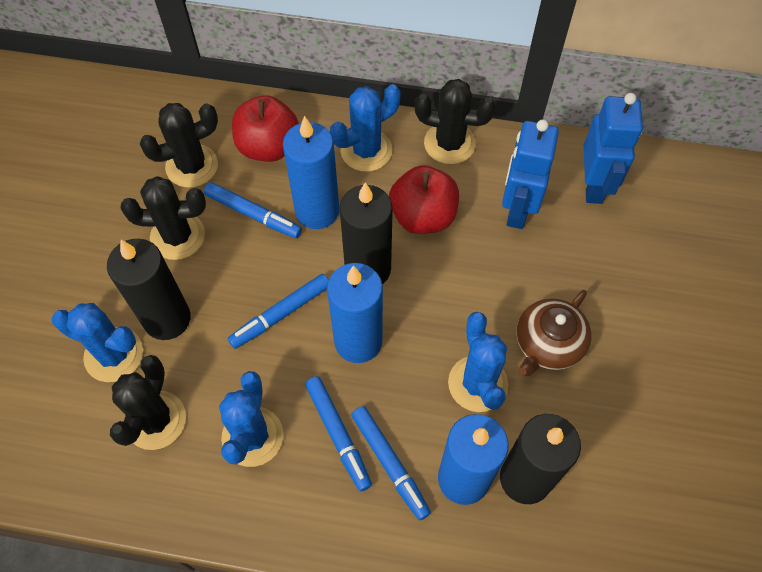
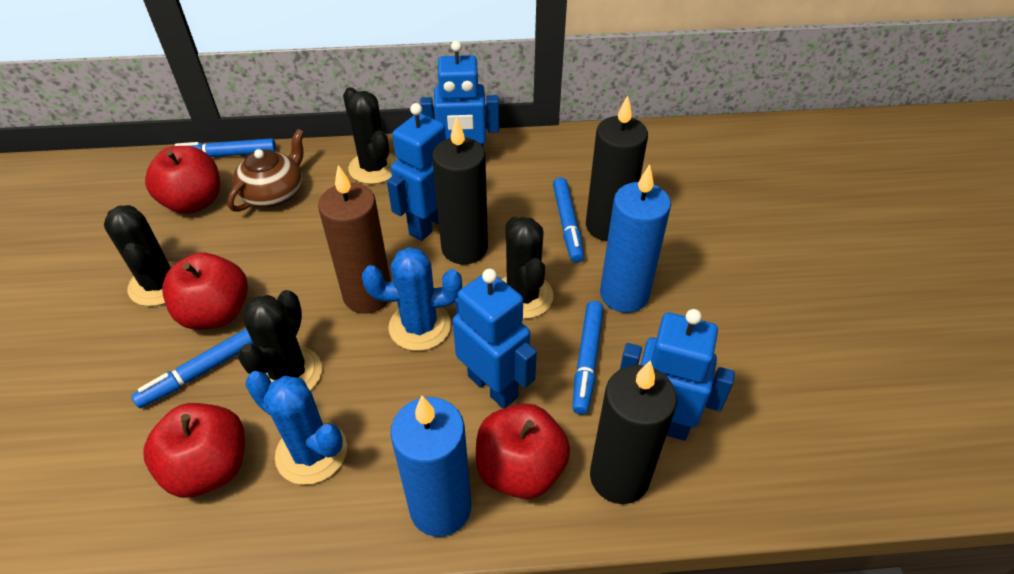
blue cactus: [52,303,143,382] [219,371,283,467] [330,84,401,172] [448,312,508,412] = 4 -> [245,371,347,485] [362,247,462,351] = 2
blue candle: [283,116,339,229] [327,263,383,363] [438,414,509,505] = 3 -> [390,396,471,537] [600,164,671,313] = 2
blue robot: [502,119,559,229] [583,93,643,204] = 2 -> [387,103,446,241] [420,40,499,147] [452,269,537,409] [620,309,735,441] = 4
brown candle: none = 0 -> [318,165,391,313] = 1
red apple: [232,95,299,162] [389,165,459,234] = 2 -> [143,403,245,498] [145,146,220,214] [162,252,248,330] [476,404,570,499] = 4

